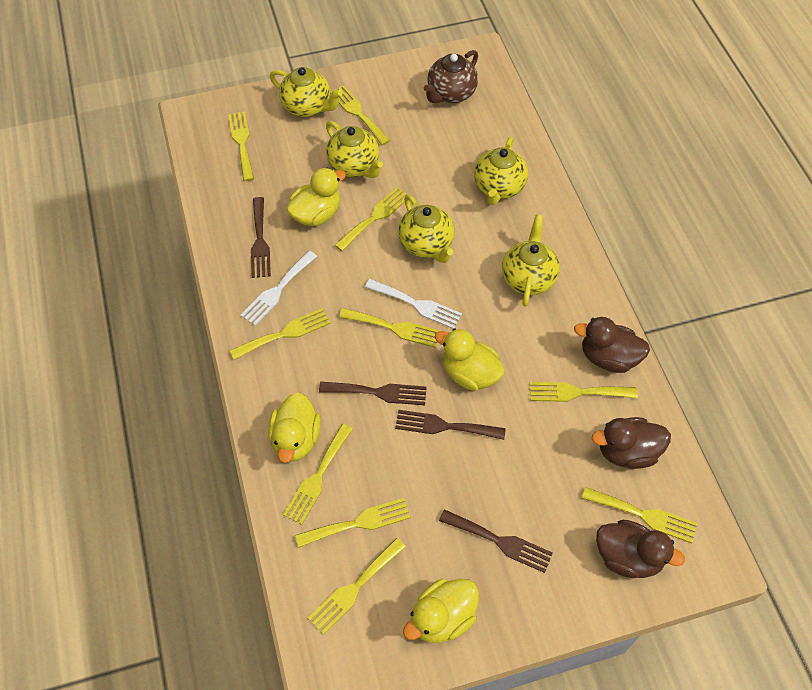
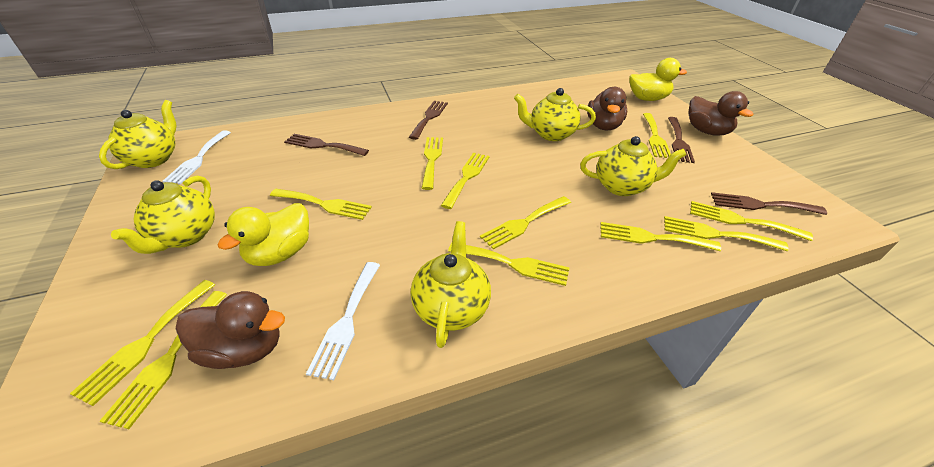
brown teapot: [424,50,478,103] = 1 -> none = 0
yellow duck: [268,392,321,463] [286,168,346,226] [403,579,479,643] [435,328,505,391] = 4 -> [218,203,309,266] [629,58,687,101] = 2
yellow fork: [228,111,254,181] [230,308,331,360] [283,424,353,525] [295,498,411,547] [308,538,406,635] [330,86,390,145] [335,187,407,251] [339,308,440,348] [530,382,638,402] [582,487,697,543] = 10 -> [70,280,215,406] [100,291,227,429] [270,189,372,220] [422,137,443,190] [441,153,489,209] [448,243,569,286] [480,196,571,249] [600,222,721,251] [643,113,671,158] [664,216,789,251] [690,201,813,241] = 11

